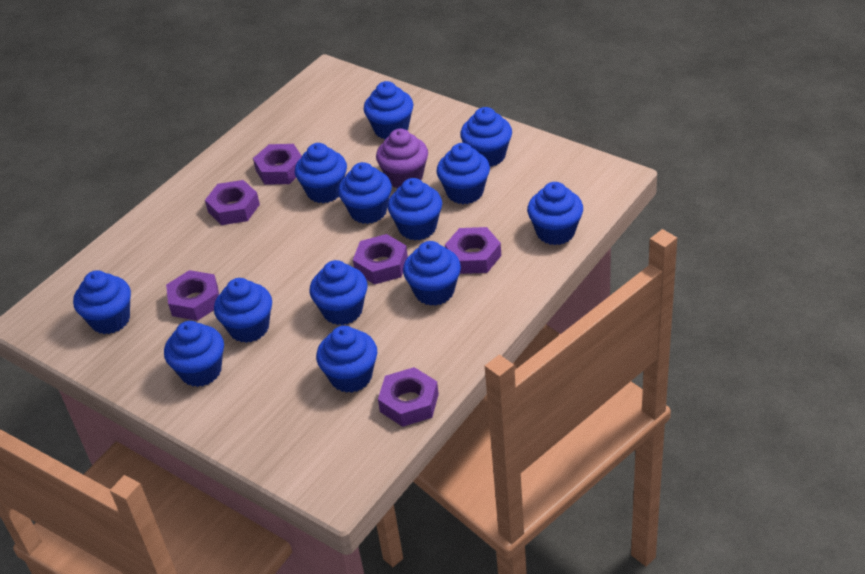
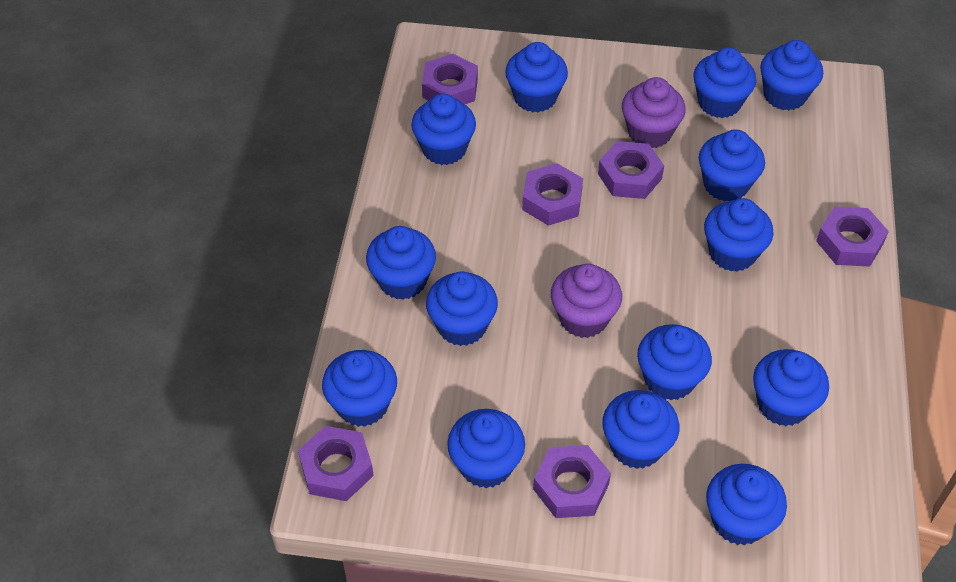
blue cupcake: [73,270,131,334] [164,321,224,387] [214,278,272,343] [295,143,347,203] [310,260,367,325] [316,326,377,393] [338,162,392,224] [364,81,414,139] [388,178,442,240] [403,241,461,306] [437,143,490,204] [460,107,512,167] [527,182,583,245] = 13 -> [322,350,397,427] [366,226,436,300] [411,94,476,165] [426,272,498,346] [447,409,525,488] [505,42,568,112] [602,390,679,469] [637,324,712,400] [693,47,756,118] [699,129,765,202] [704,198,774,272] [706,464,787,545] [753,349,829,426] [760,40,823,111] = 14
purple cupcake: [376,129,428,189] = 1 -> [551,264,622,338] [622,77,686,148] = 2

